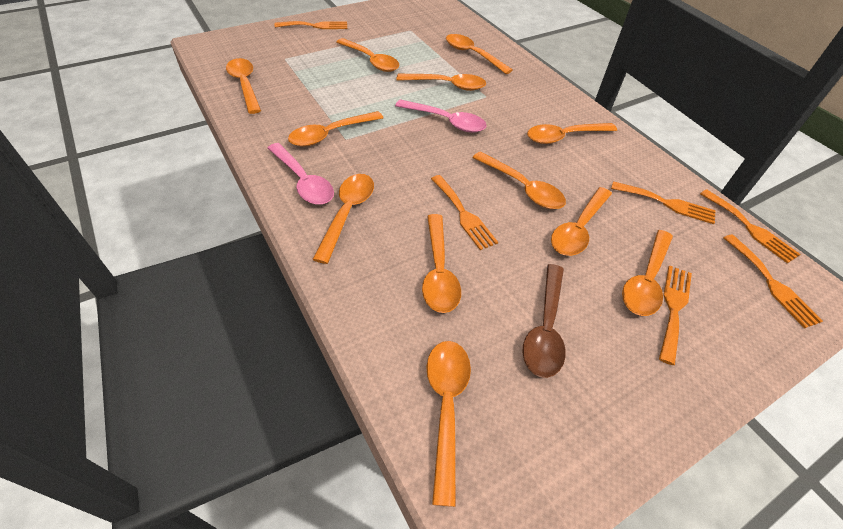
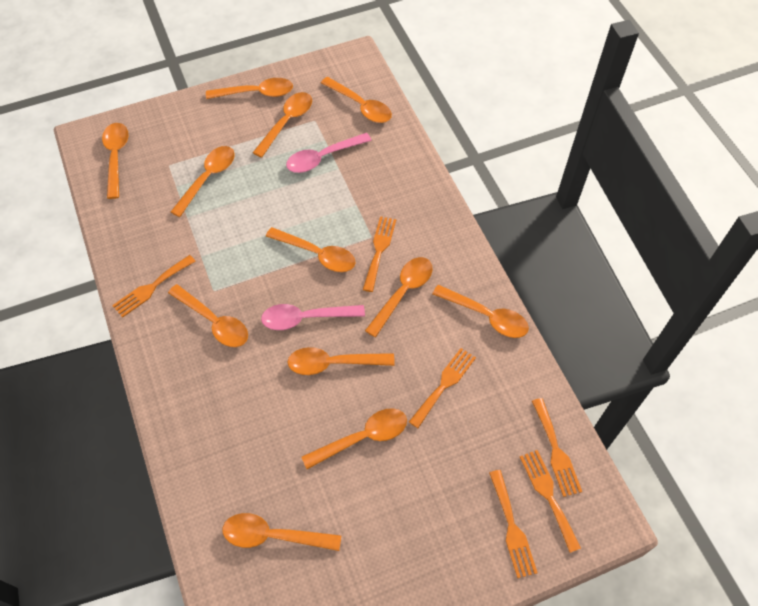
brown spoon: [522,264,566,378] = 1 -> none = 0

